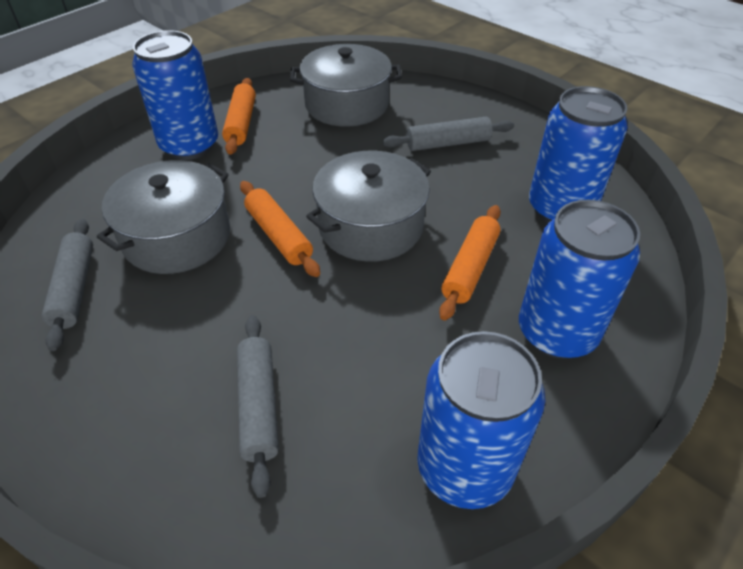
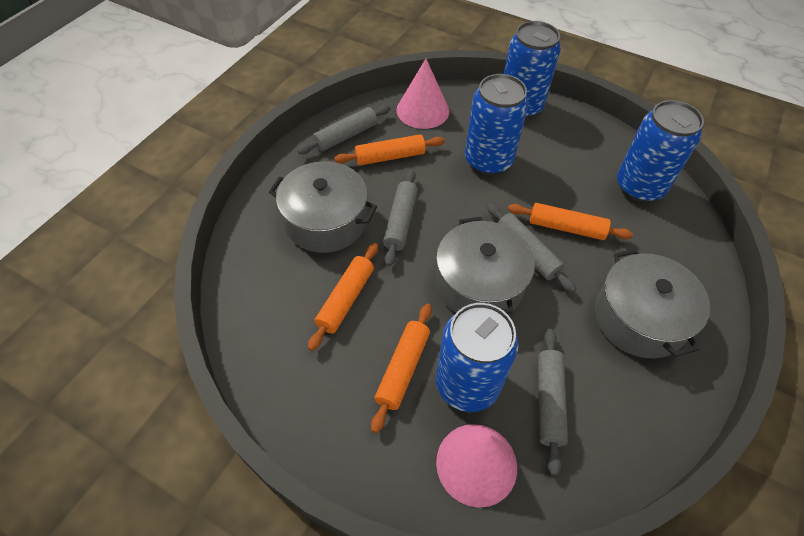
grey rolling pin: [42,219,93,351] [237,315,279,498] [383,117,514,151] = 3 -> [297,105,391,154] [383,170,418,266] [487,204,576,293] [538,329,568,476] = 4
orange rolling pin: [222,78,256,155] [240,181,320,277] [439,205,501,321] = 3 -> [308,243,378,351] [334,134,445,165] [371,304,432,433] [508,203,633,240] = 4
pink cone: none = 0 -> [396,59,449,129] [436,424,517,508] = 2

